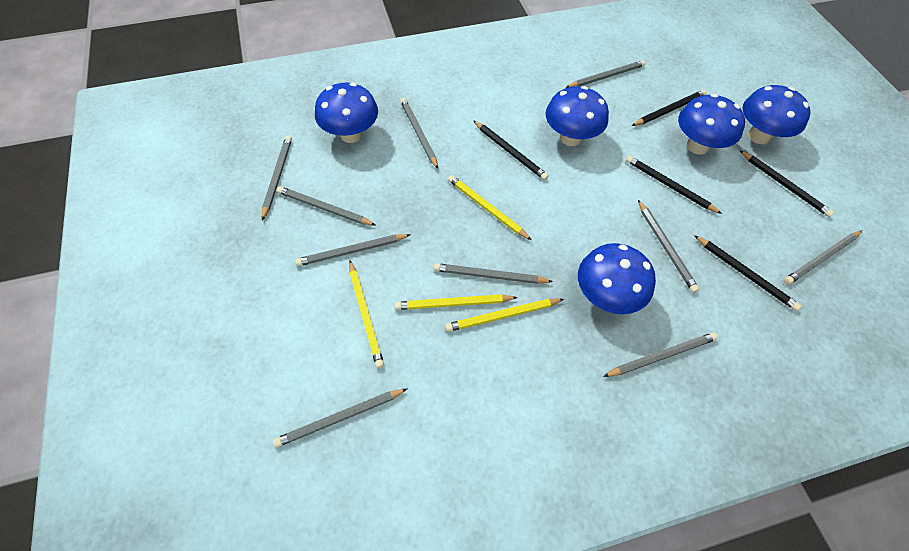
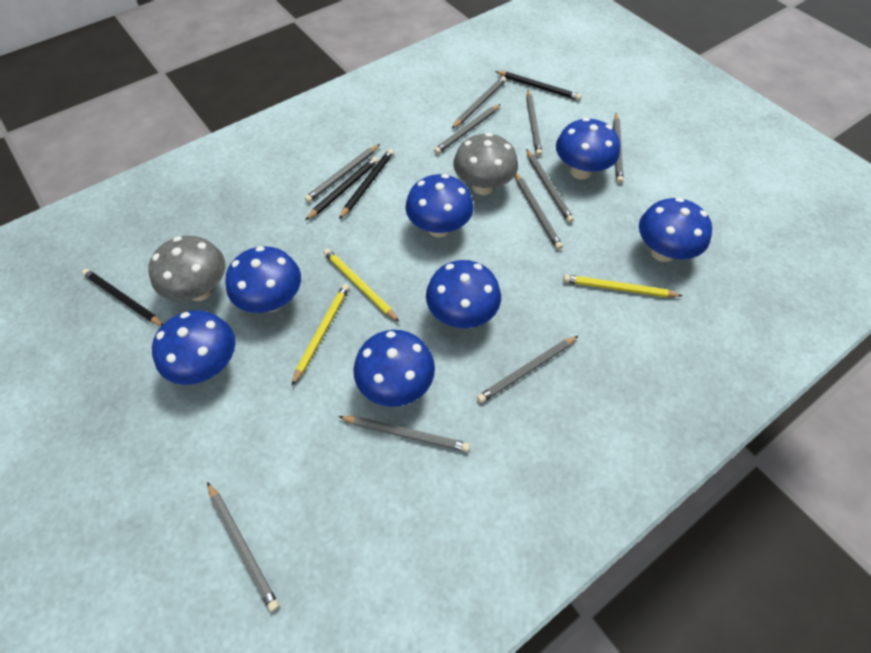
black pencil: [473,120,549,180] [626,156,722,214] [632,90,707,126] [694,235,801,311] [740,151,834,217] = 5 -> [82,269,163,326] [305,157,378,221] [339,149,394,219] [495,71,582,101] = 4
blue mushroom: [315,82,378,143] [545,86,609,146] [578,243,656,314] [678,94,745,155] [743,85,811,144] = 5 -> [152,310,235,385] [225,246,301,313] [353,330,435,407] [405,174,474,237] [426,260,501,328] [556,118,620,180] [639,198,712,262] = 7
grey mushroom: none = 0 -> [148,236,225,301] [453,133,518,195] = 2
yellow pencil: [349,261,384,368] [394,294,518,310] [445,299,564,332] [448,175,531,240] = 4 -> [292,284,350,385] [323,248,399,322] [563,275,683,297] = 3

